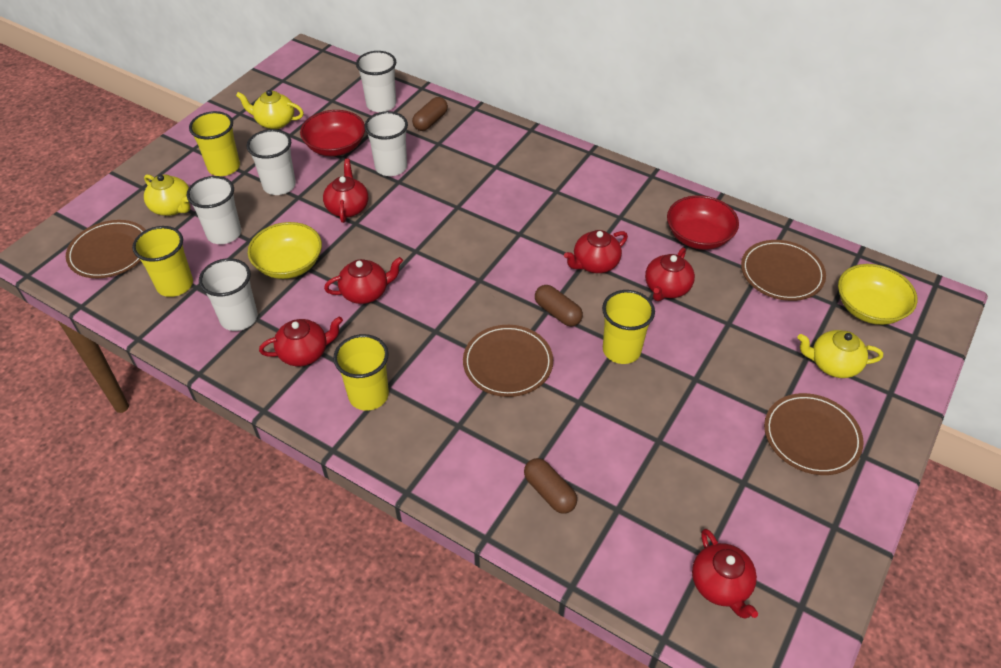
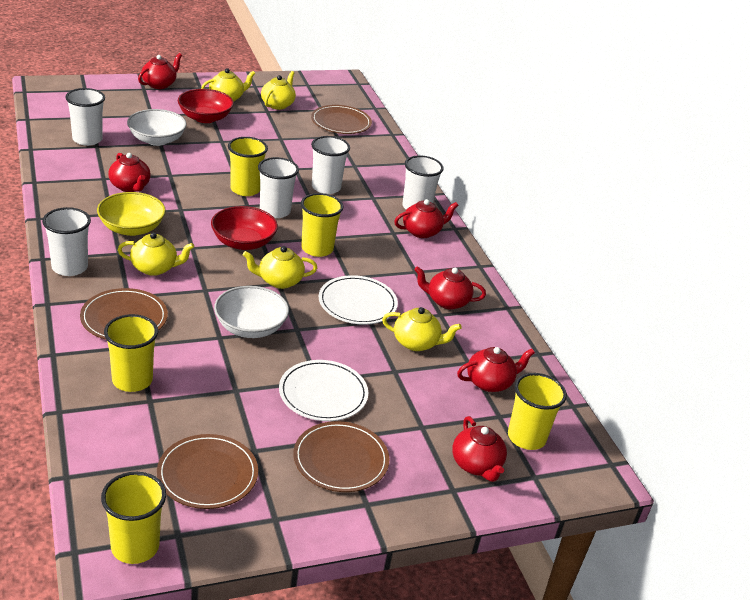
brown capsule: [412,97,448,131] [524,458,577,514] [535,285,583,327] = 3 -> none = 0
white bowl: none = 0 -> [127,109,187,146] [214,286,289,338] = 2
white plate: none = 0 -> [279,360,369,421] [319,275,398,325] = 2
yellow bowl: [248,222,322,279] [838,264,917,325] = 2 -> [97,192,166,236] = 1
yellow cup: [132,226,193,297] [189,111,240,176] [333,334,389,411] [602,290,655,364] = 4 -> [101,472,166,564] [104,314,158,392] [228,137,268,196] [301,193,344,257] [508,373,567,450] = 5
yellow teapot: [144,174,190,216] [236,90,304,129] [797,330,883,378] = 3 -> [118,232,194,276] [201,68,256,102] [243,246,317,289] [261,71,296,110] [382,307,462,351] = 5

